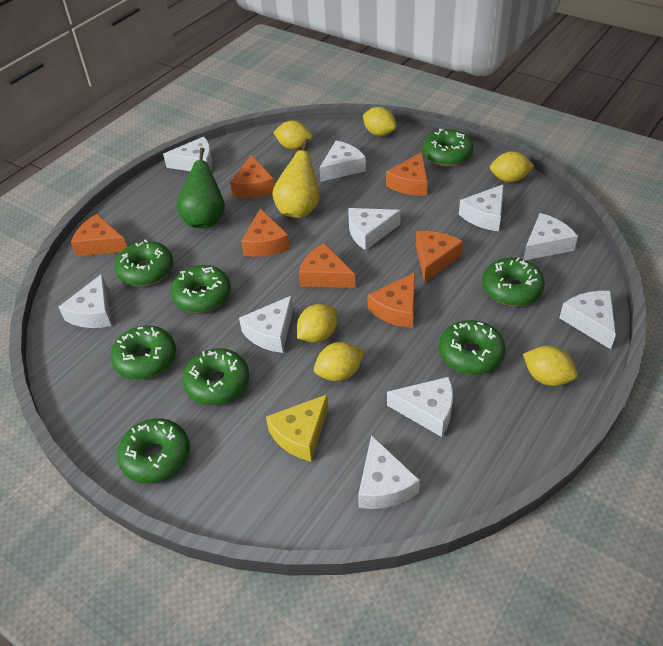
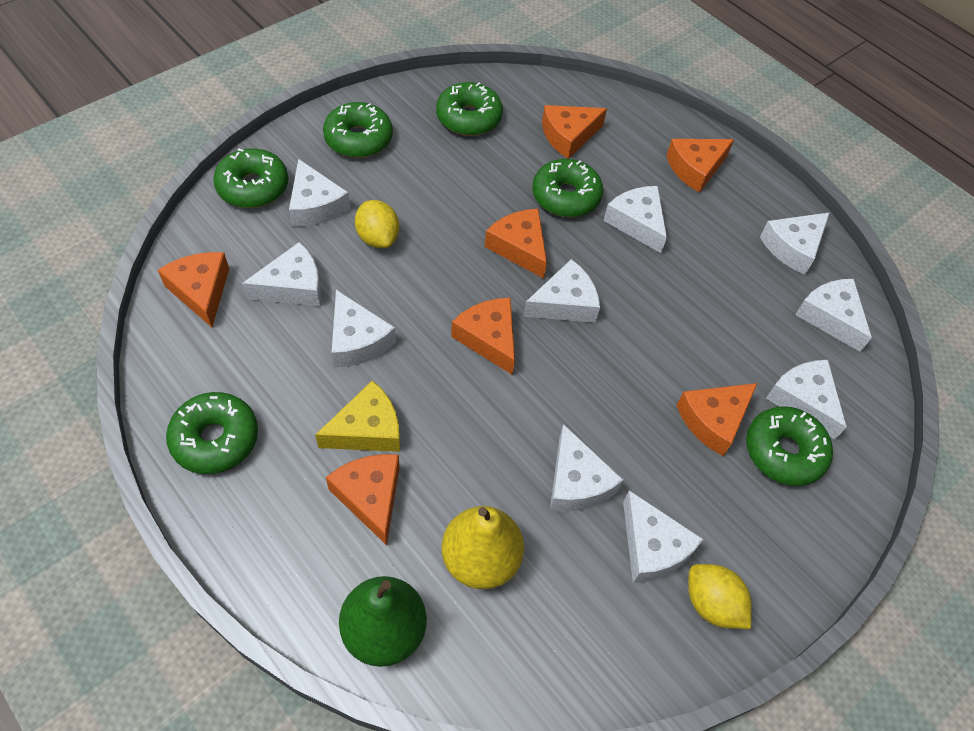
green donut: [111,326,176,379] [115,240,173,286] [117,418,190,484] [170,265,231,313] [182,348,249,405] [422,129,473,166] [439,320,506,375] [482,257,545,306] = 8 -> [166,392,258,474] [213,148,288,208] [323,102,393,158] [436,82,503,136] [532,159,603,217] [746,406,833,486] = 6
yellow lemon: [273,120,312,150] [297,304,337,343] [314,342,364,381] [363,107,396,136] [490,151,534,182] [523,346,578,386] = 6 -> [355,200,399,248] [688,564,752,629] = 2

